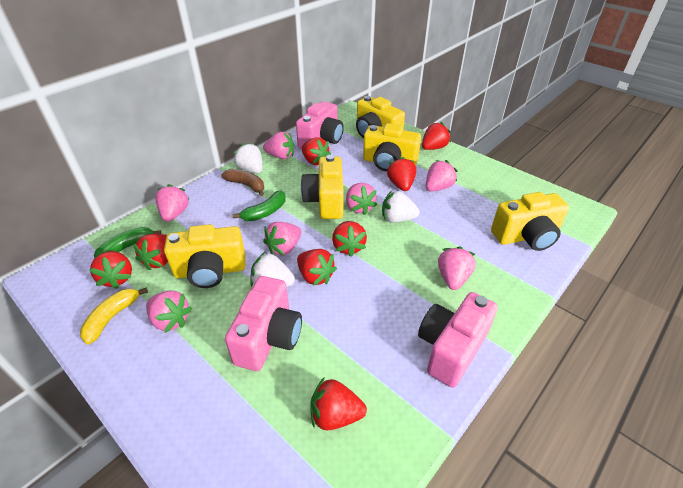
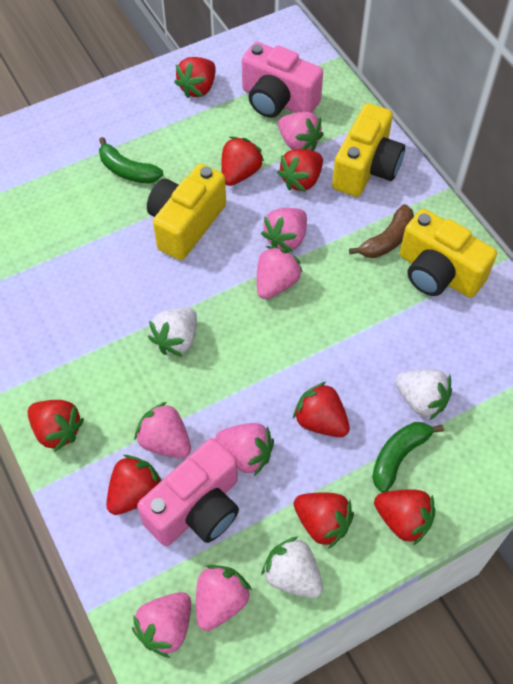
pink camera: [225,276,302,371] [296,101,344,149] [418,292,498,388] = 3 -> [137,438,239,546] [242,42,323,118] = 2
yellow banana: [80,288,148,344] = 1 -> none = 0
yellow camera: [164,224,245,288] [301,155,344,219] [356,96,405,138] [363,123,421,171] [491,192,569,251] = 5 -> [147,164,226,260] [332,103,405,197] [400,209,497,298] = 3

